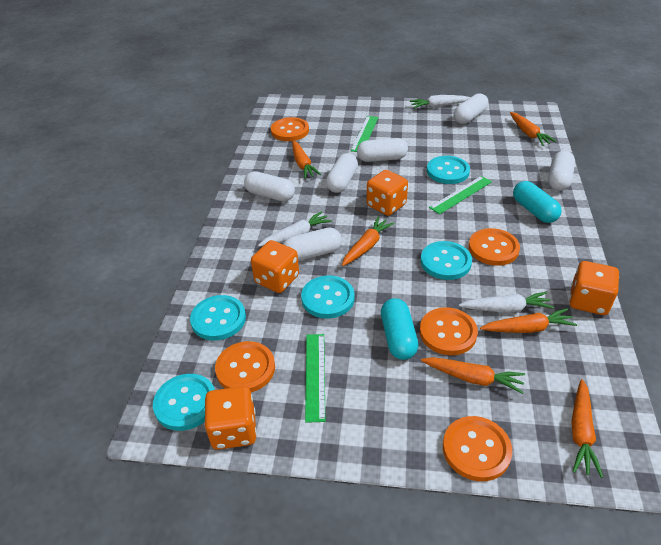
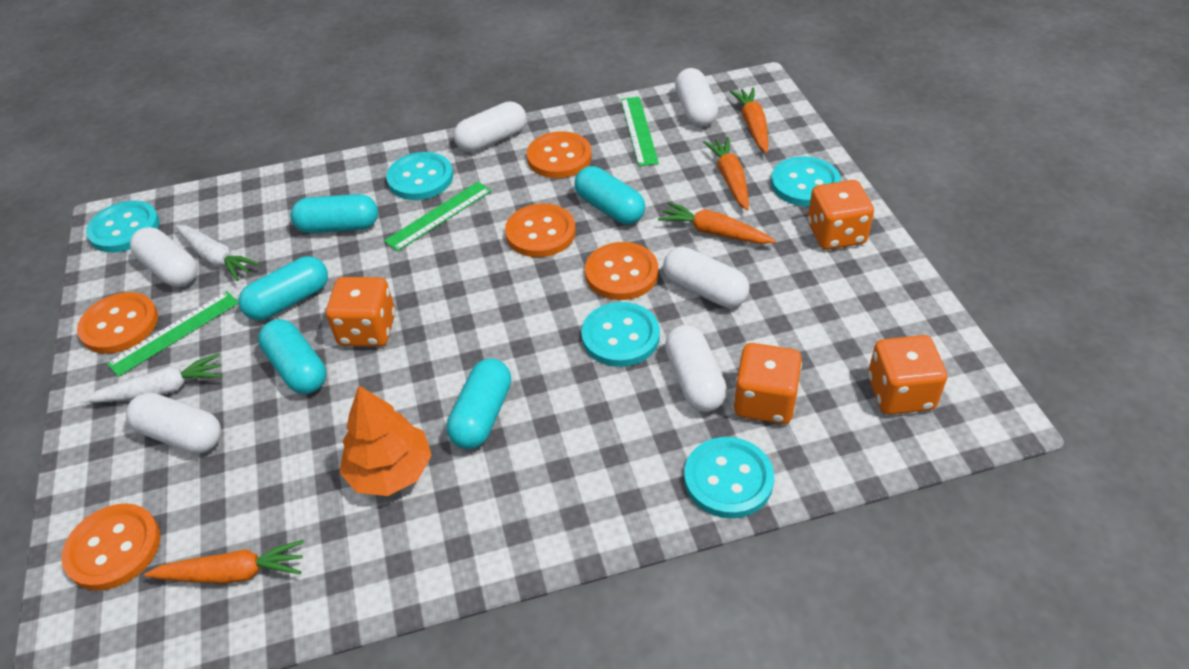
orange carrot: [292,141,321,179] [342,217,395,266] [421,357,525,394] [480,308,577,333] [510,112,556,146] [571,379,603,478] = 6 -> [144,540,304,584] [658,202,776,244] [703,137,749,210] [730,87,768,153] = 4
orange tree: none = 0 -> [339,386,432,496] = 1
turquoise capsule: [381,298,418,360] [513,181,562,223] = 2 -> [238,256,328,320] [258,319,326,394] [291,194,378,233] [447,358,511,449] [575,166,645,224] = 5
white carrot: [258,211,332,247] [410,95,470,108] [459,292,554,313] = 3 -> [83,353,222,403] [175,225,260,281] = 2

